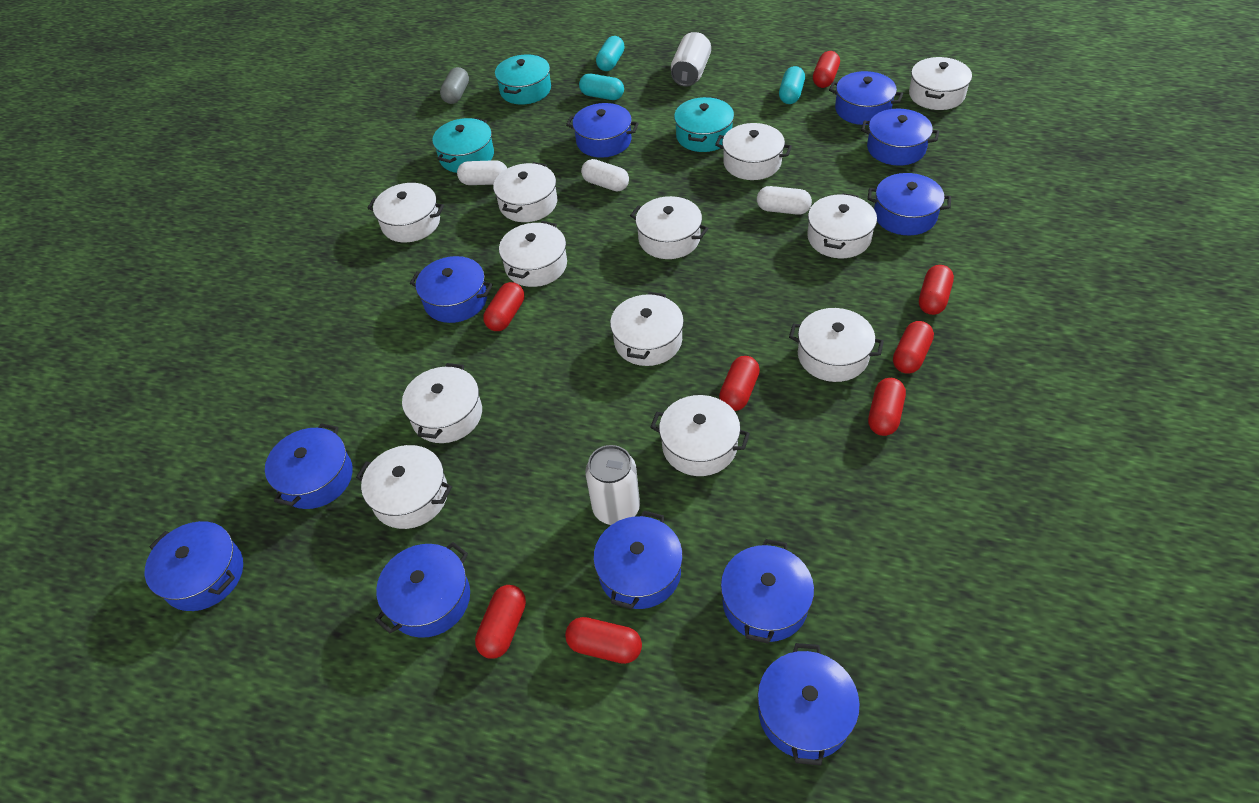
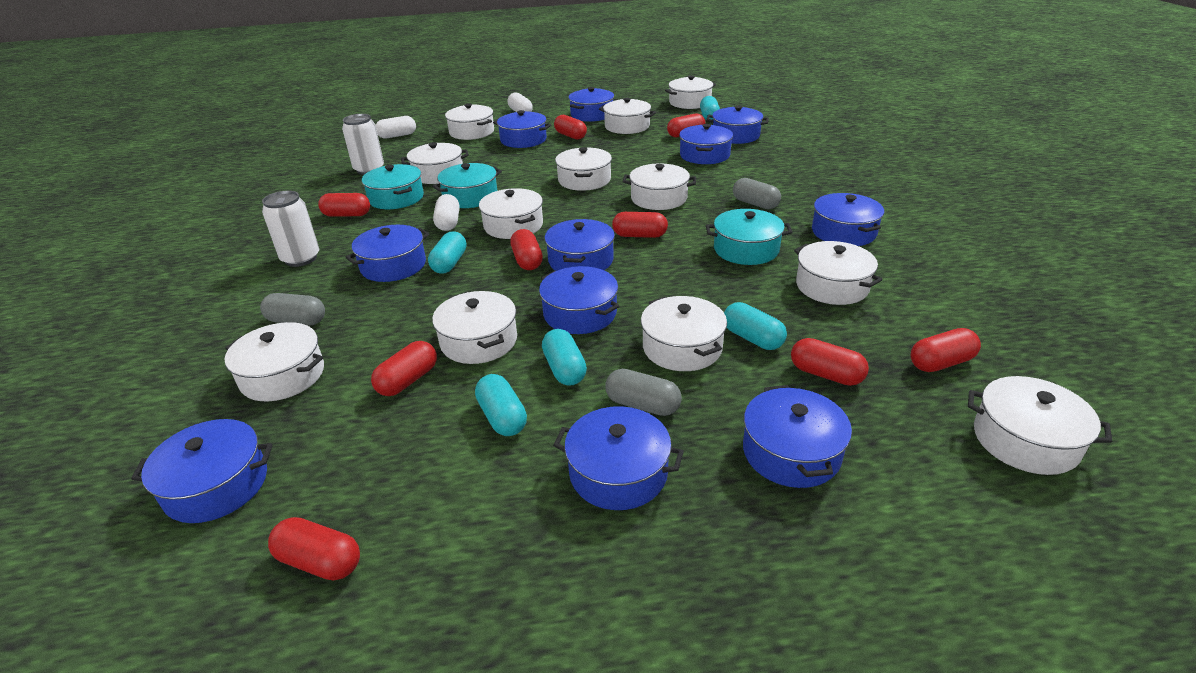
grey capsule: [440,67,469,104] = 1 -> [260,293,325,326] [605,369,682,416] [733,178,781,209] = 3
red capsule: [475,585,526,659] [483,282,524,331] [565,617,642,664] [719,356,760,411] [813,51,840,88] [868,378,906,436] [893,321,934,373] [919,265,954,315] = 8 -> [268,517,360,581] [318,193,370,217] [371,341,437,396] [510,229,543,270] [554,115,587,140] [612,212,668,238] [667,113,705,137] [791,338,869,386] [911,328,981,372] = 9
turquoise capsule: [579,74,624,100] [596,36,625,71] [779,66,805,104] = 3 -> [428,231,466,274] [475,374,527,436] [542,329,587,386] [700,96,720,120] [724,302,787,350] = 5

